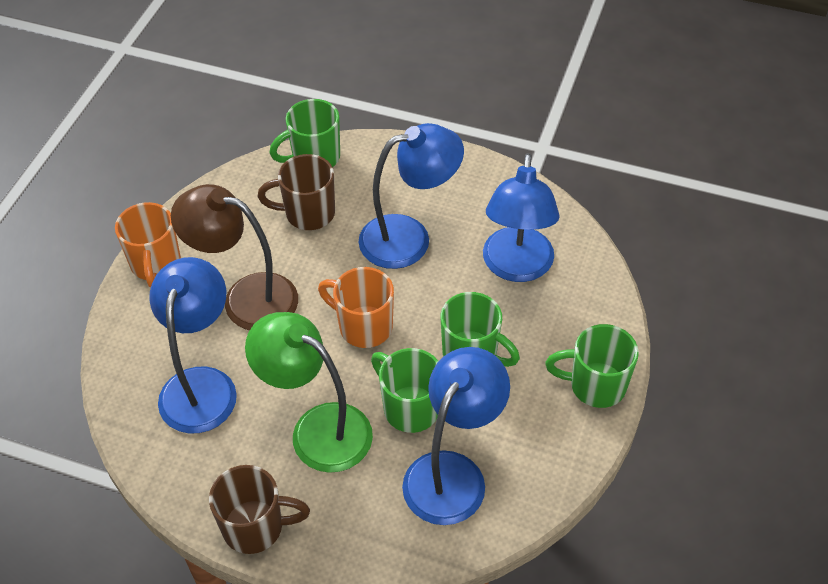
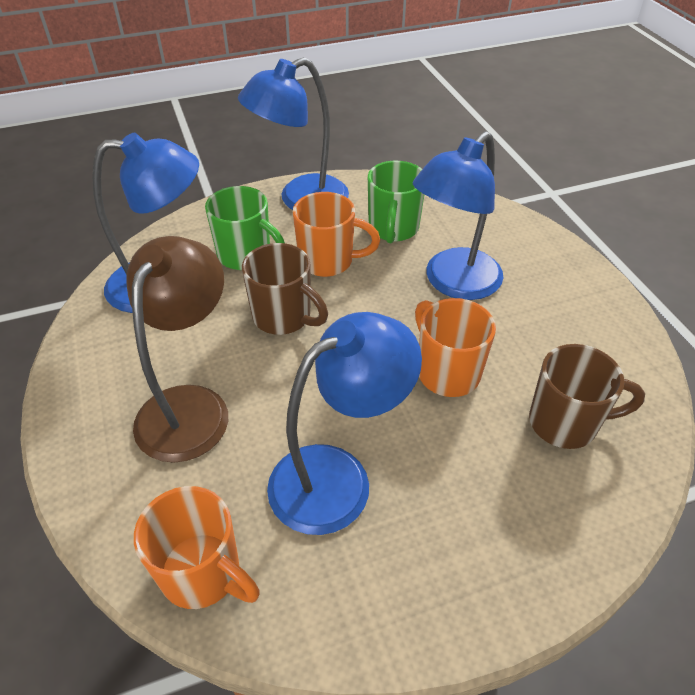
green lamp: [245,312,373,473] = 1 -> none = 0
green mug: [269,99,340,167] [371,348,439,433] [441,292,520,367] [545,324,639,408] = 4 -> [205,186,285,270] [368,161,424,243] = 2
orange mug: [115,202,181,288] [318,267,394,348] = 2 -> [134,486,260,609] [293,192,380,277] [415,298,496,397] = 3

